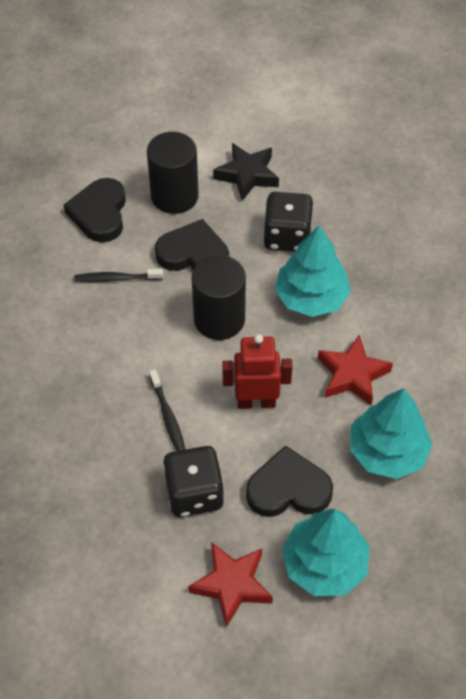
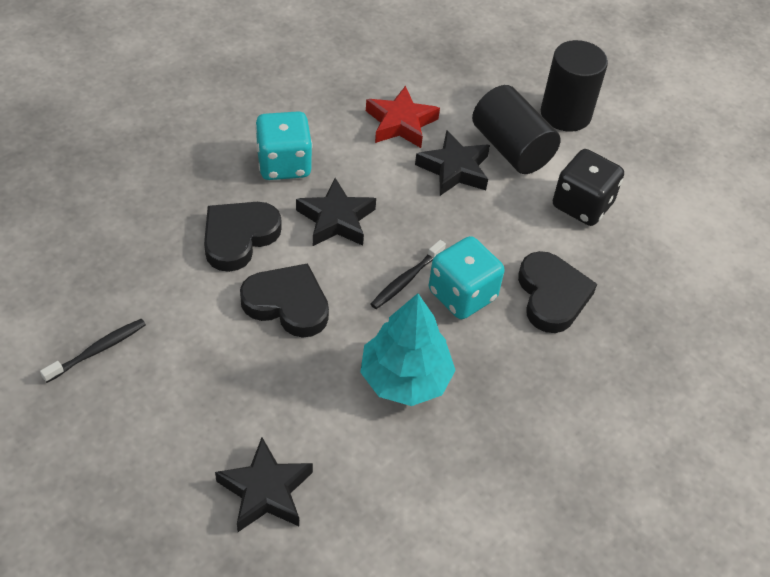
black dice: [163,446,224,517] [263,192,313,252] = 2 -> [553,149,624,226] = 1
black star: [213,143,279,201] = 1 -> [215,438,313,532] [296,178,376,246] [415,130,490,196] = 3
red robot: [222,334,293,409] = 1 -> none = 0
red star: [188,542,273,628] [318,334,393,405] = 2 -> [366,86,440,148] = 1
turquoise dice: none = 0 -> [255,111,312,180] [429,236,505,319] = 2
turquoise tree: [275,225,351,317] [282,509,370,596] [350,388,433,479] = 3 -> [360,293,456,406] = 1

